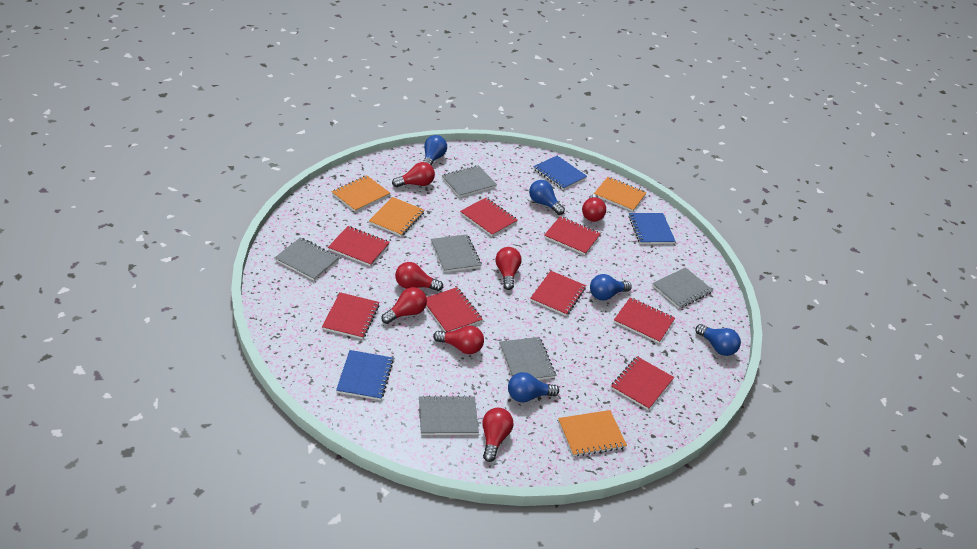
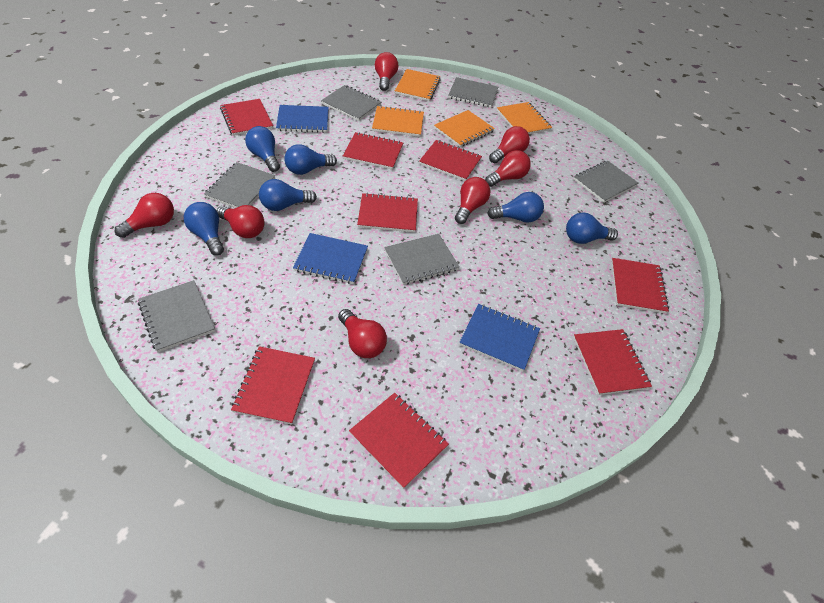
blue light bulb: [423,135,447,165] [508,372,559,402] [529,180,565,215] [590,274,632,300] [695,324,741,356] = 5 -> [184,202,224,256] [245,126,280,172] [259,179,317,211] [284,144,337,175] [487,192,544,222] [566,213,618,244] = 6

